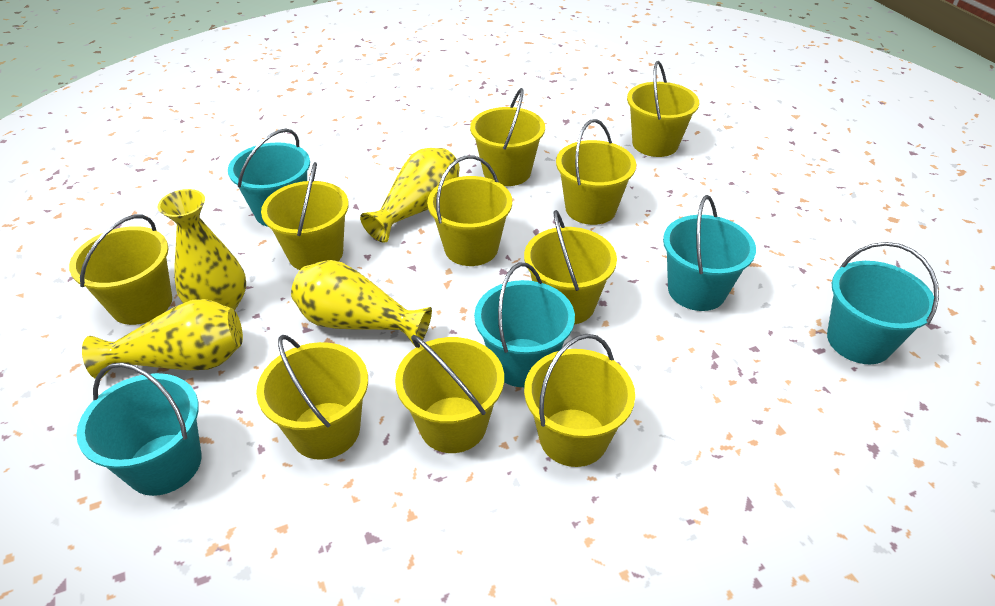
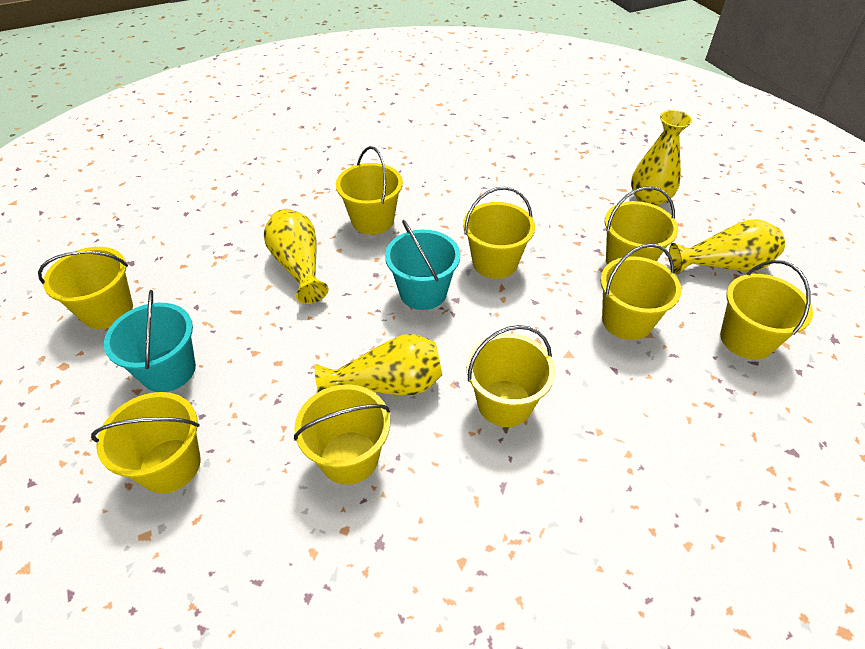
turquoise bucket: [77,362,201,496] [228,129,310,227] [474,263,575,387] [663,195,756,311] [827,242,939,364] = 5 -> [104,290,196,392] [385,220,460,310] = 2
yellow bucket: [69,215,172,325] [256,335,368,460] [261,162,349,270] [395,335,504,453] [427,156,512,266] [470,88,545,186] [524,210,617,325] [524,334,635,467] [556,119,636,225] [627,61,699,157] = 10 -> [38,247,133,329] [91,392,201,493] [294,384,390,485] [336,146,403,235] [463,187,535,279] [466,325,555,427] [600,244,681,340] [605,186,678,264] [720,260,813,360] = 9

